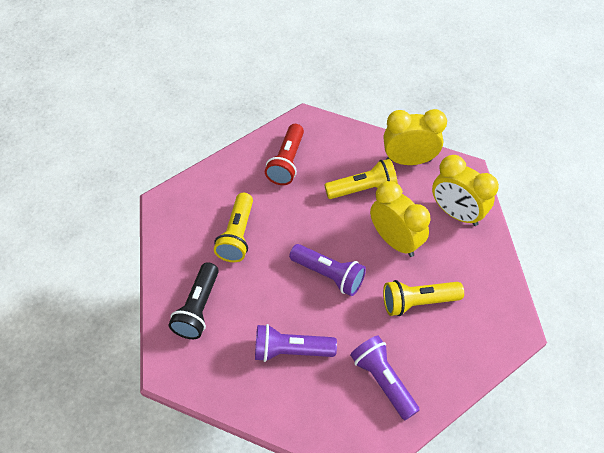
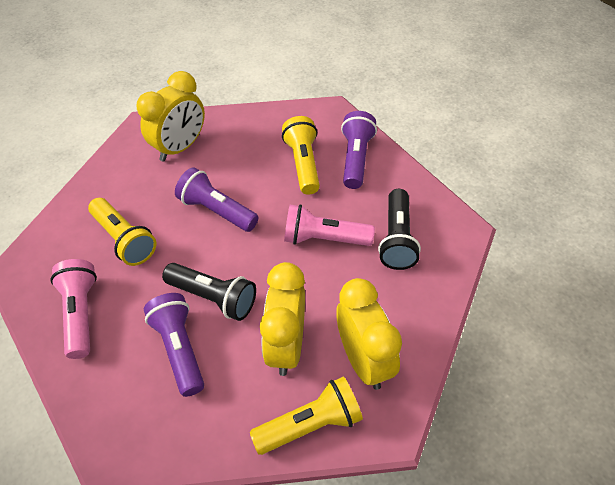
black flashlight: [169,262,219,339] = 1 -> [162,263,256,321] [378,189,421,270] = 2
pink flashlight: none = 0 -> [50,259,97,359] [284,204,375,246] = 2
red flashlight: [265,124,304,185] = 1 -> none = 0

